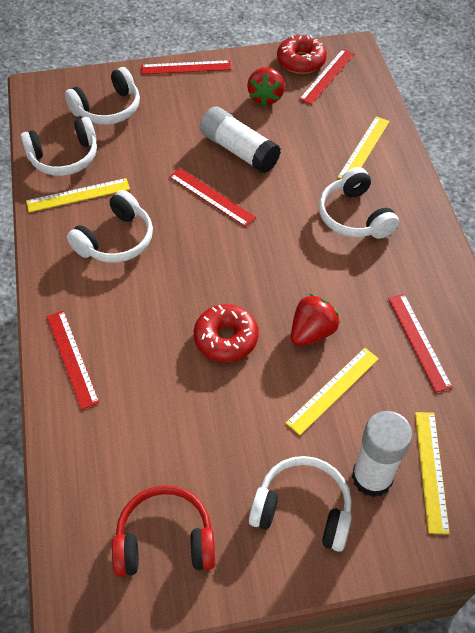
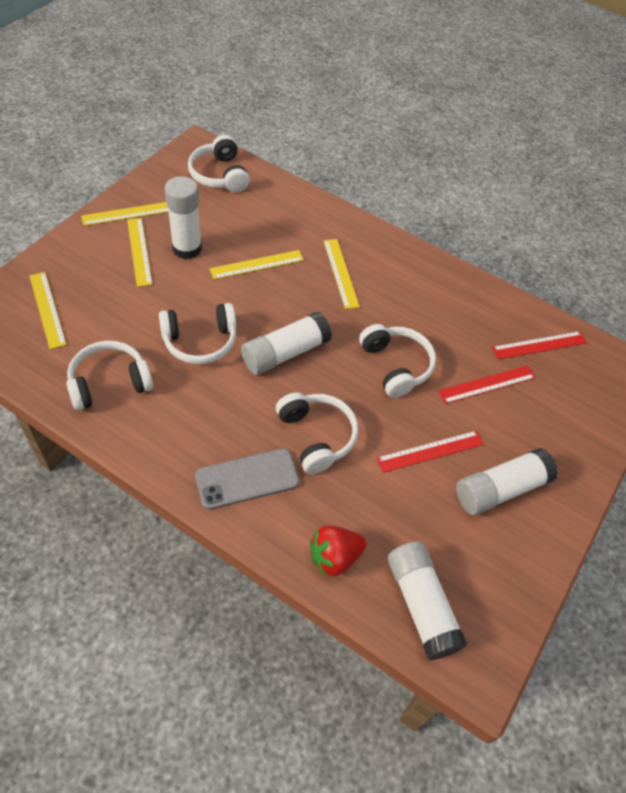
grey phone: none = 0 -> [195,448,299,510] = 1
red donut: [194,304,259,362] [277,35,327,74] = 2 -> none = 0
red headphones: [112,485,215,577] = 1 -> none = 0
red ruler: [46,311,99,410] [141,60,231,74] [169,168,256,227] [299,49,354,105] [388,294,453,393] = 5 -> [377,431,484,473] [438,365,536,404] [492,331,587,360] = 3
red strawberry: [247,67,285,106] [291,294,340,346] = 2 -> [310,525,367,577] = 1
white glue stick: [200,107,281,173] [352,411,413,497] = 2 -> [165,176,202,259] [241,312,332,375] [387,541,468,660] [456,448,558,515] = 4
yellow ruler: [26,178,130,213] [286,348,379,436] [338,116,390,179] [415,412,450,534] = 4 -> [29,272,66,349] [81,202,168,226] [127,218,152,287] [210,250,304,279] [323,239,360,309] = 5

